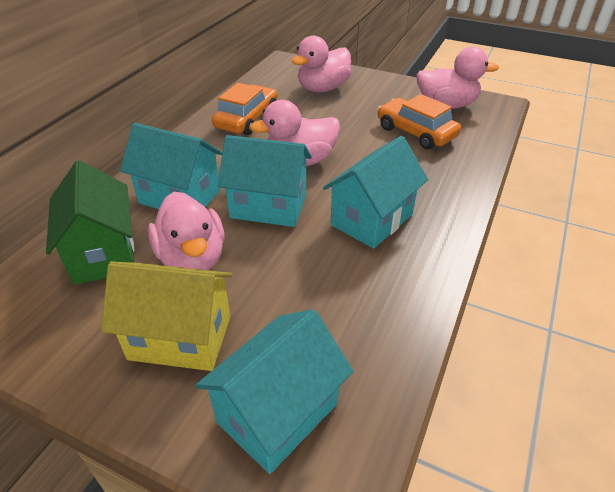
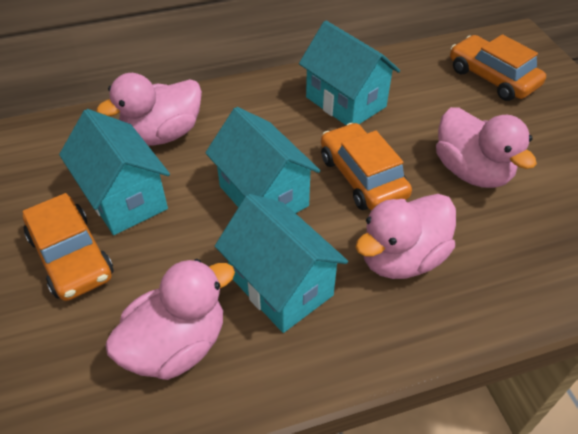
green house: [46,161,135,285] = 1 -> none = 0
orange car: [212,83,277,135] [378,94,461,149] = 2 -> [23,193,113,301] [321,123,412,211] [450,34,546,101] = 3
yellow house: [101,261,232,371] = 1 -> none = 0

